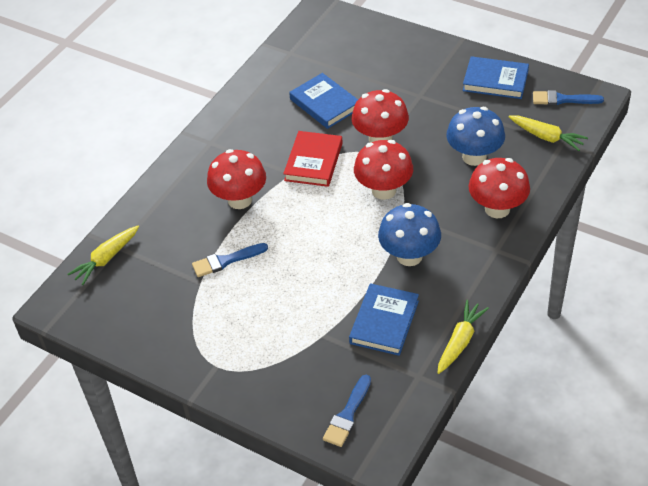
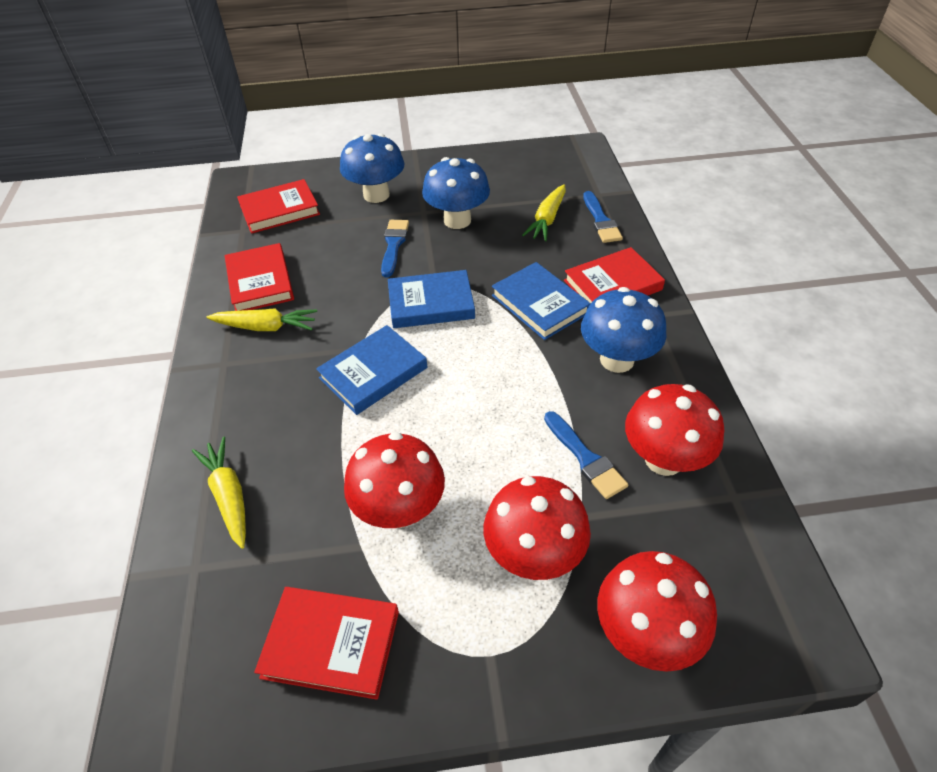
blue mushroom: [378,203,441,266] [446,107,505,166] = 2 -> [340,133,404,203] [422,157,490,229] [581,287,666,373] = 3
red book: [283,131,343,187] = 1 -> [225,243,294,311] [237,179,320,234] [254,587,399,700] [564,247,665,303] = 4

